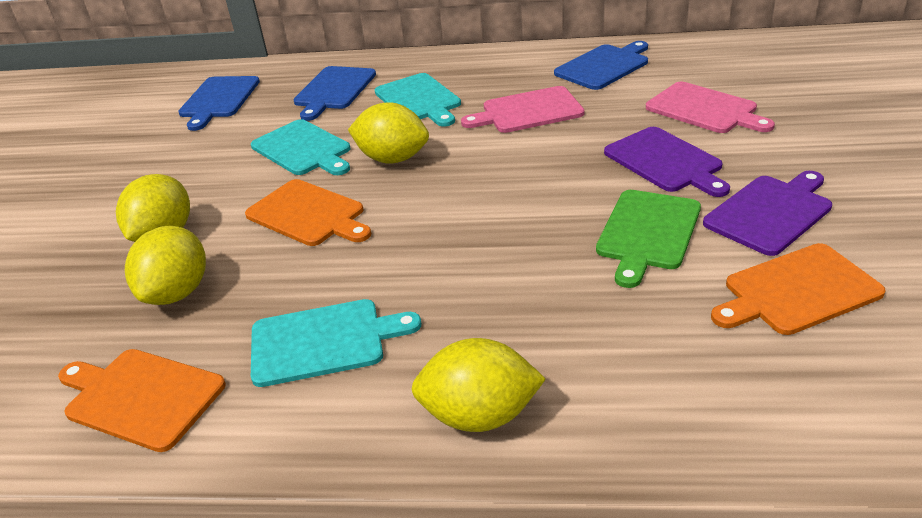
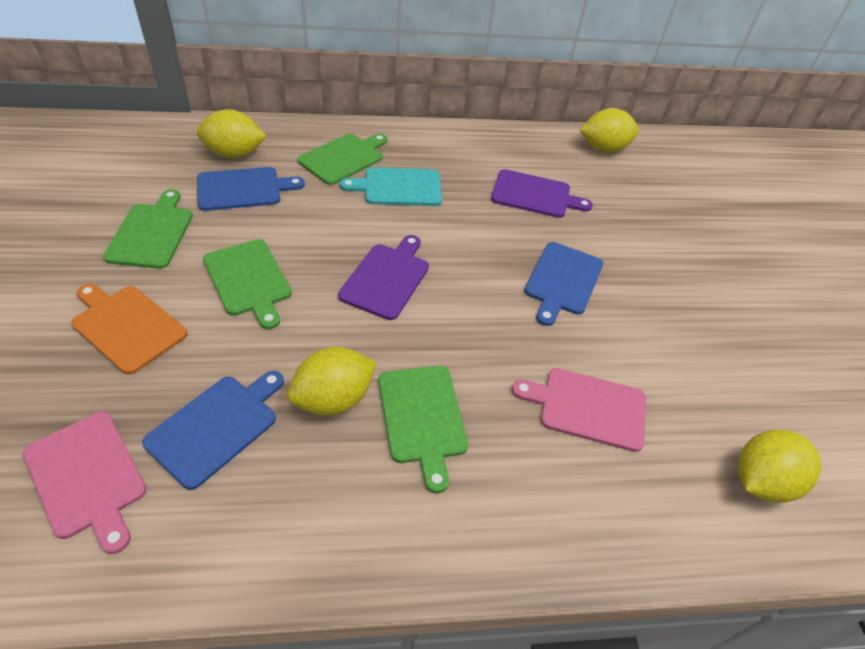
green cutting board: [596,190,701,288] = 1 -> [103,189,193,269] [203,239,292,329] [298,133,388,185] [378,366,468,493] = 4
orange cutting board: [58,349,226,452] [245,179,371,246] [711,243,886,335] = 3 -> [72,284,187,374] = 1
turquoise cutting board: [251,119,350,175] [251,299,421,387] [375,73,461,127] = 3 -> [340,167,442,206] = 1

